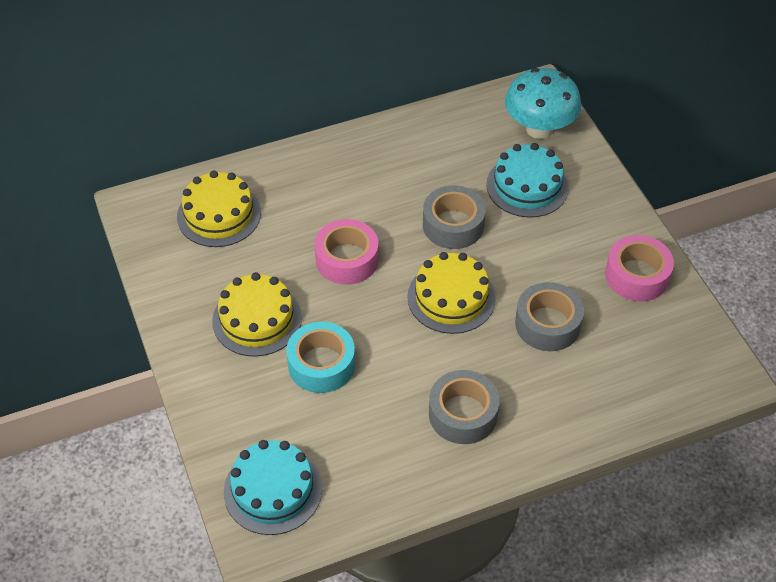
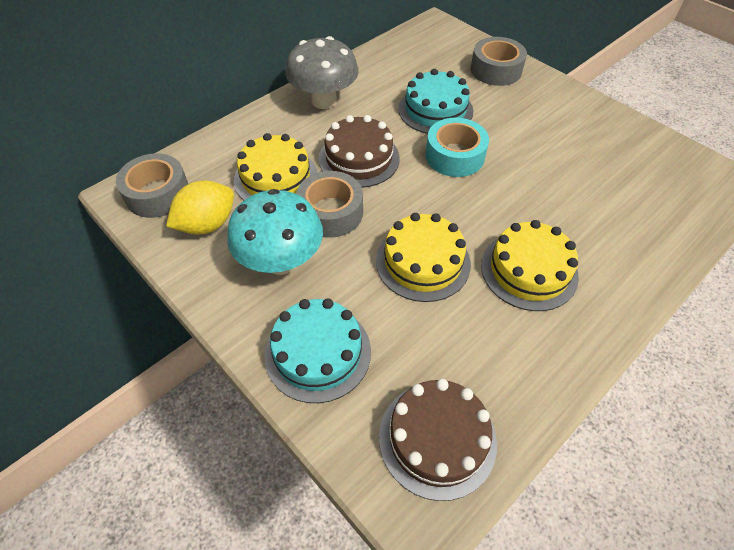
brown cake: none = 0 -> [319,115,400,188] [379,379,497,501] = 2
grey mushroom: none = 0 -> [285,36,358,109] = 1
pink tape: [314,219,379,285] [605,235,674,301] = 2 -> none = 0
yellow lemon: none = 0 -> [166,181,234,235] = 1

